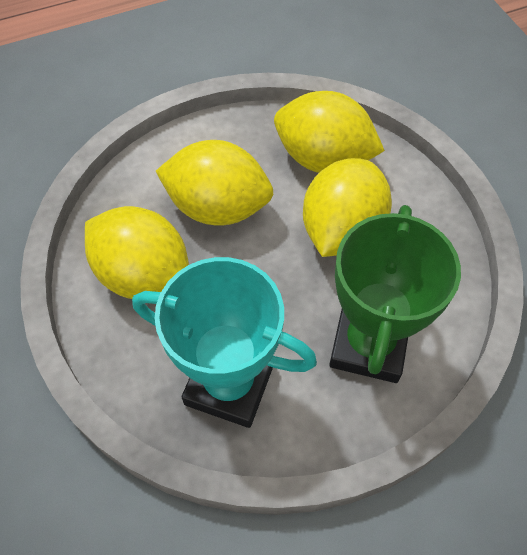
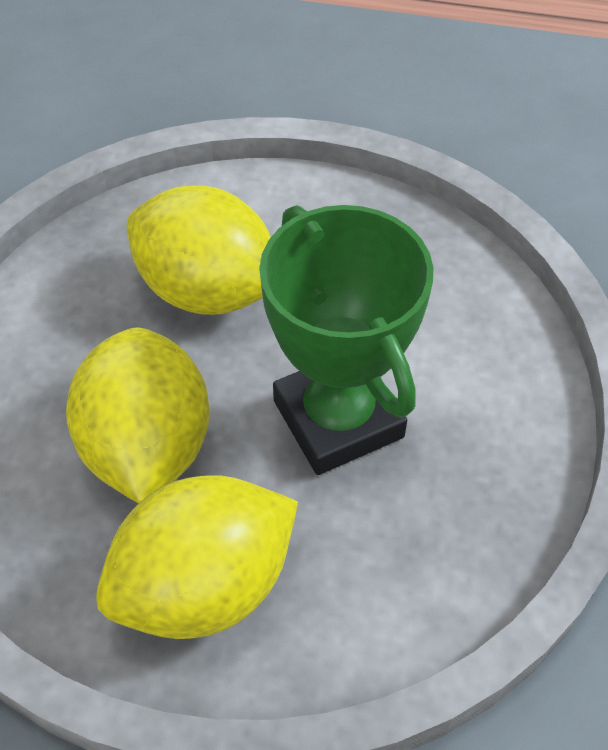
turquoise trophy: [132,257,317,428] = 1 -> none = 0
yellow lemon: [85,206,189,299] [156,140,274,226] [274,91,385,173] [303,158,392,257] = 4 -> [66,328,210,503] [96,475,298,639] [127,186,271,315] = 3

